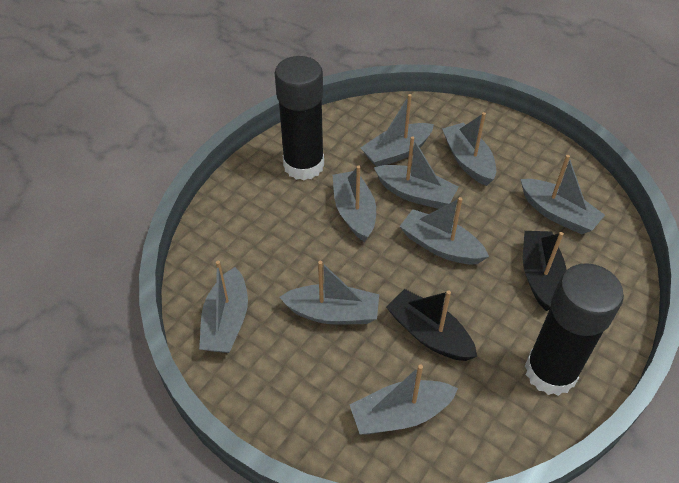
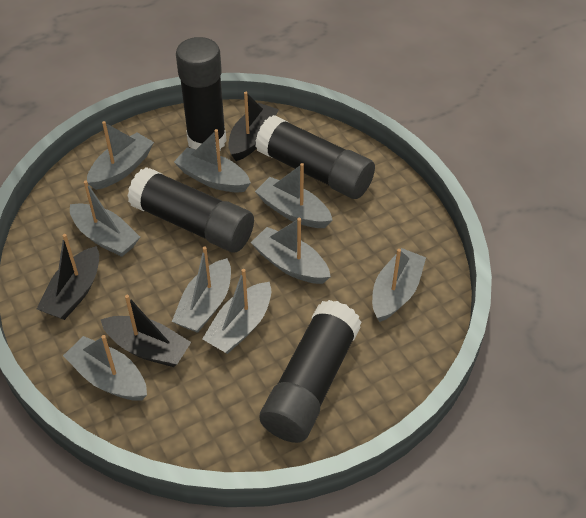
black boat: [386,289,477,361] [523,231,567,311] = 2 -> [37,234,99,320] [100,295,191,367] [228,92,279,161] = 3
black glue stick: [275,56,324,180] [525,263,624,396] = 2 -> [127,167,254,252] [176,37,226,150] [255,115,375,199] [260,300,361,443] = 4

